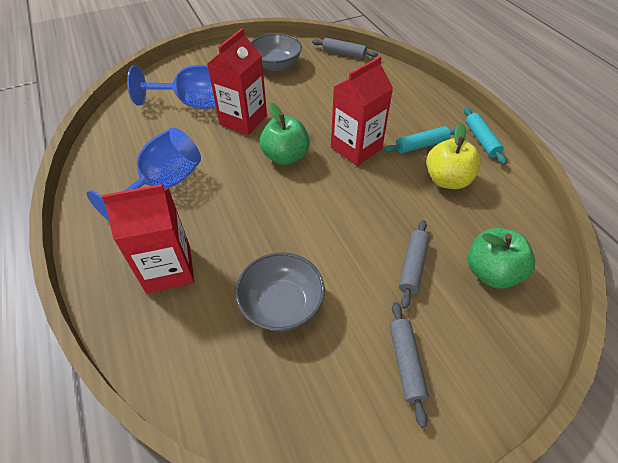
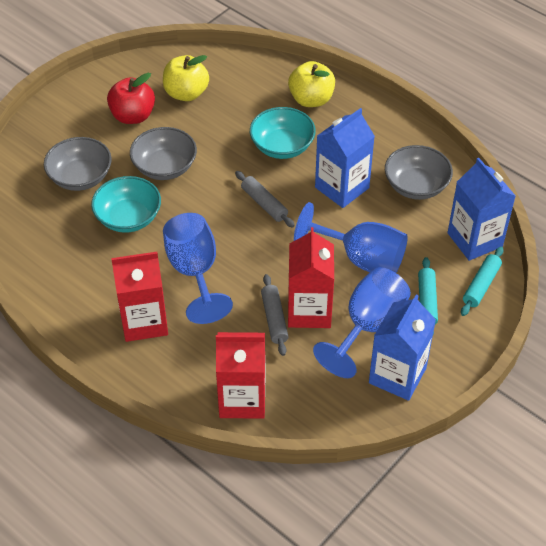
blue carton: none = 0 -> [315,108,375,208] [369,294,436,401] [447,158,516,261] = 3
blue goblet: [87,128,201,221] [127,65,216,109] = 2 -> [163,213,233,324] [294,202,408,273] [313,267,411,378] = 3
green apple: [260,103,310,165] [468,228,535,289] = 2 -> none = 0
grey bowl: [235,252,325,331] [251,33,302,71] = 2 -> [44,137,112,191] [130,127,197,180] [385,145,453,200] = 3
grey rolling pin: [312,38,378,59] [390,302,429,428] [399,220,430,309] = 3 -> [235,171,295,228] [261,274,289,356] = 2
red apple: none = 0 -> [107,73,155,124] = 1
turquoise bowl: none = 0 -> [91,176,161,233] [250,107,316,159] = 2
yellow apple: [426,122,481,189] = 1 -> [163,55,209,101] [288,61,335,107] = 2

